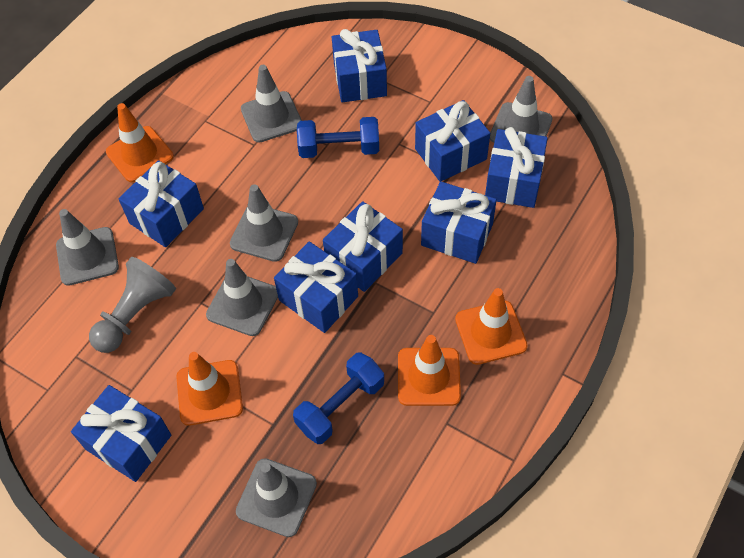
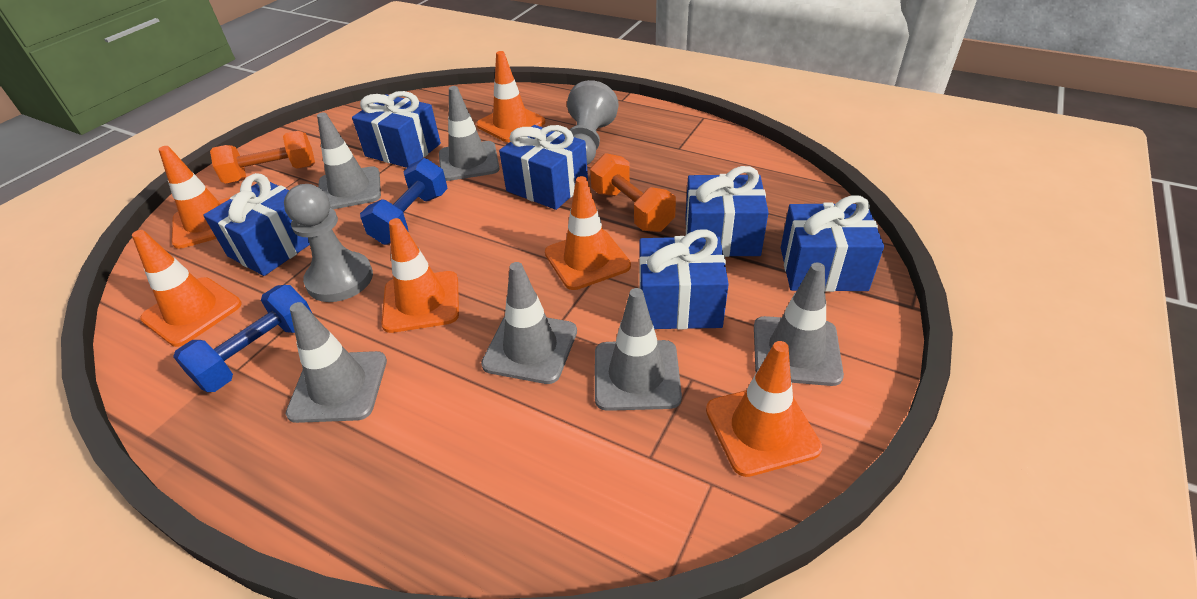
blue gift: [71,385,171,482] [119,160,204,247] [274,242,358,333] [323,201,403,292] [332,29,387,102] [415,100,490,182] [421,182,497,264] [485,127,548,208] = 8 -> [203,173,310,276] [352,91,441,168] [499,125,588,210] [639,229,729,329] [685,166,769,257] [781,195,884,292] = 6
grey pawn: [89,257,176,353] = 1 -> [284,184,373,302] [567,80,619,165] = 2
orange dumbbell: none = 0 -> [210,131,315,184] [590,153,676,232] = 2
orange traffic cone: [106,103,174,182] [176,352,243,426] [398,335,461,406] [455,288,528,365] = 4 -> [132,230,241,347] [158,146,230,249] [381,218,459,333] [476,51,545,142] [545,176,631,290] [706,341,822,477] = 6

